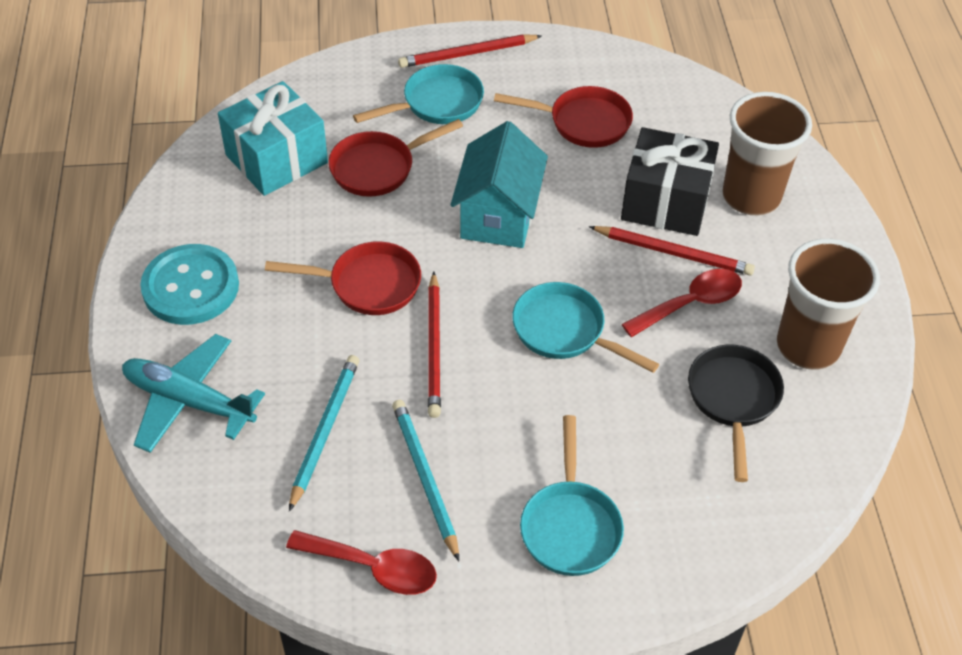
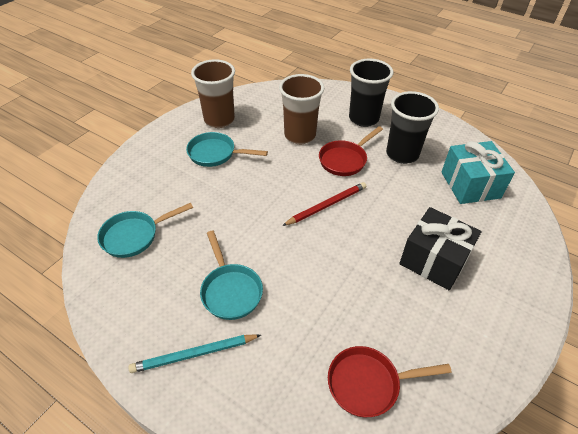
black cup: none = 0 -> [349,59,393,127] [386,91,439,164] = 2
black pan: [688,345,784,482] = 1 -> none = 0
red pan: [265,242,421,315] [329,119,463,197] [494,86,633,148] = 3 -> [319,126,383,176] [328,346,452,417] = 2
red pencil: [398,34,541,68] [428,272,441,418] [589,226,755,276] = 3 -> [282,182,366,226] = 1
red spoon: [286,530,437,595] [621,269,742,337] = 2 -> none = 0
turquoise button: [140,244,239,325] = 1 -> none = 0
turquoise house: [451,121,548,248] = 1 -> none = 0
turquoise pencil: [289,355,359,511] [392,400,459,561] = 2 -> [128,334,261,373] = 1
turquoise plane: [122,334,265,453] = 1 -> none = 0

